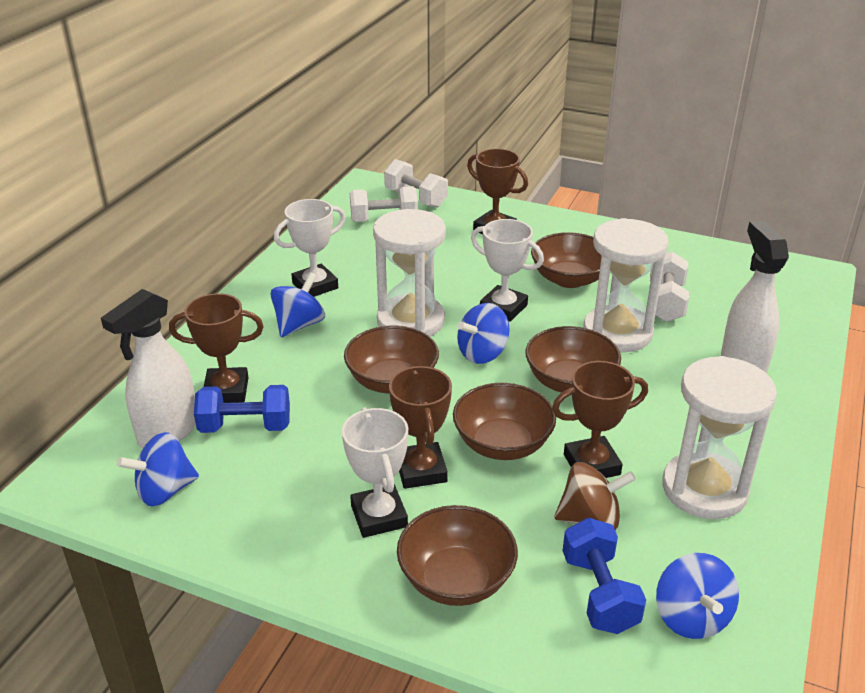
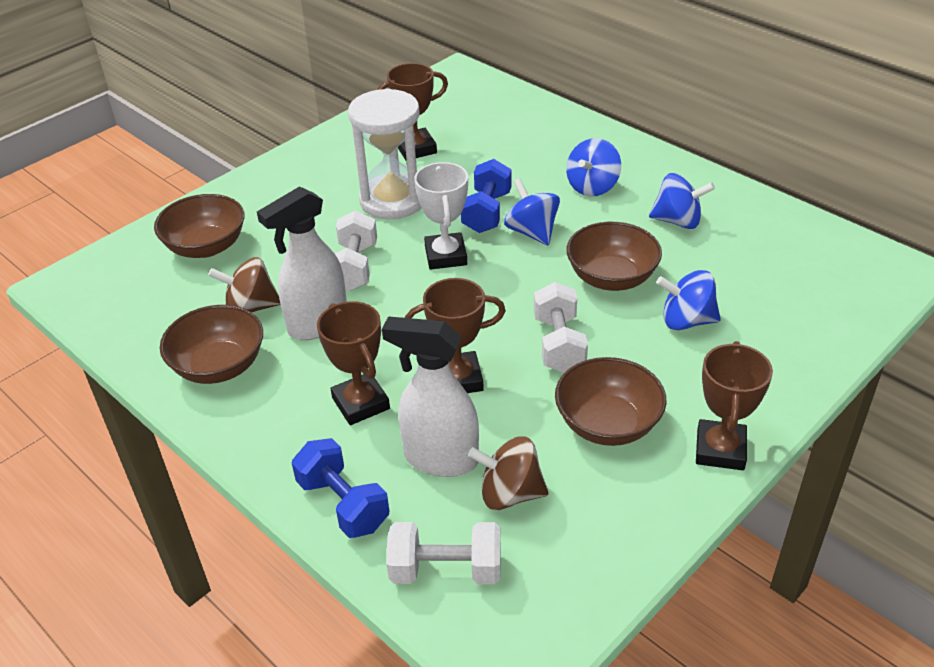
brown bowl: [344,326,439,394] [397,505,518,606] [453,383,556,460] [525,326,621,393] [531,232,601,288] = 5 -> [154,194,244,258] [160,305,263,384] [555,357,666,446] [566,222,662,291] = 4
brown spinning top: [554,462,636,530] = 1 -> [208,257,281,312] [468,437,549,510] = 2
white hourglass: [373,209,446,337] [583,218,669,352] [662,356,777,519] = 3 -> [348,88,421,219] = 1
white trophy: [274,199,346,297] [342,407,408,538] [471,219,544,322] = 3 -> [414,162,468,270] = 1

